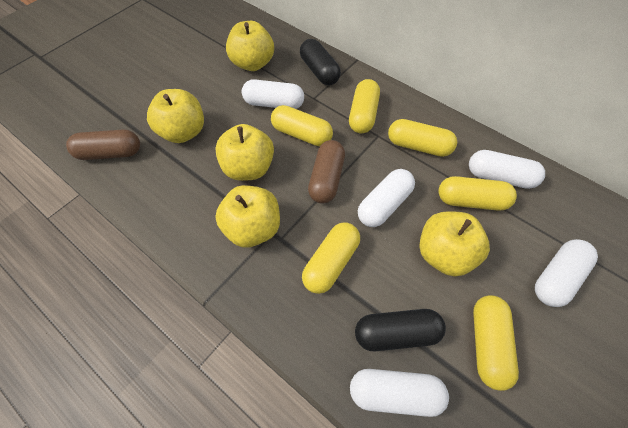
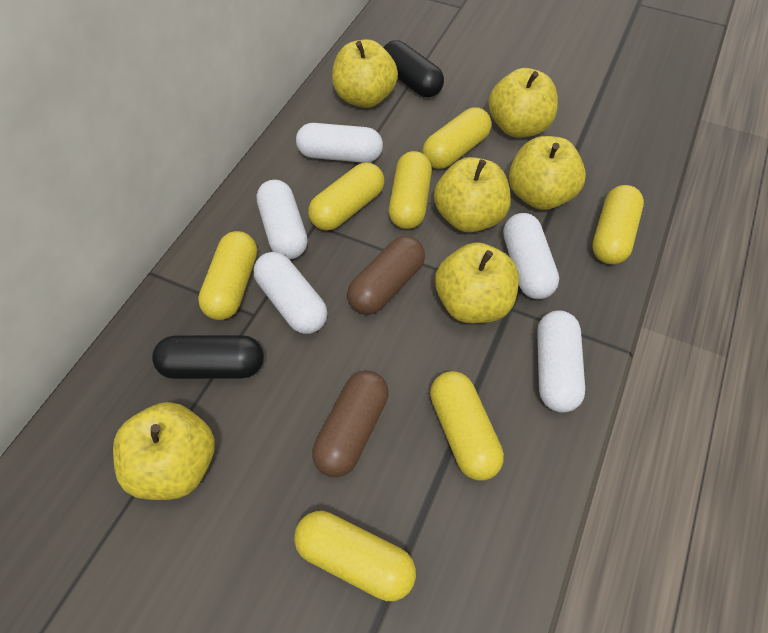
yellow apple: [147,89,204,143] [215,124,274,181] [215,185,280,248] [226,21,274,71] [419,211,490,277] = 5 -> [113,402,215,500] [332,39,398,108] [434,157,511,232] [435,242,519,323] [489,68,558,138] [509,136,586,210] = 6
yellow capsule: [271,105,333,146] [302,222,360,294] [349,79,380,133] [388,119,457,157] [438,176,517,211] [473,295,519,391] = 6 -> [198,231,257,320] [294,511,416,601] [308,162,384,231] [389,151,432,229] [422,107,491,169] [430,371,504,480] [592,185,644,264] = 7

